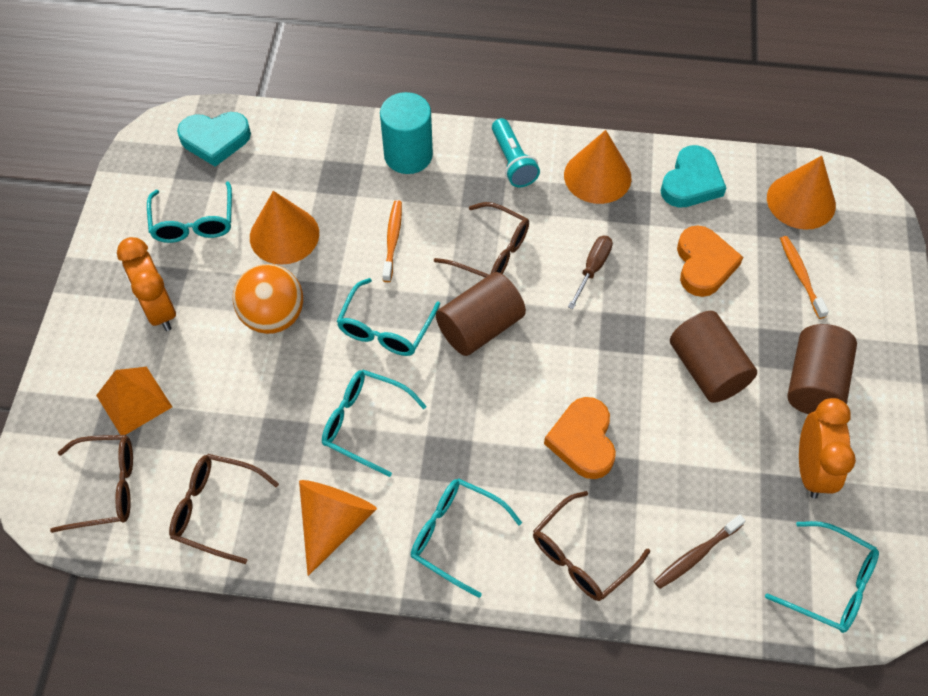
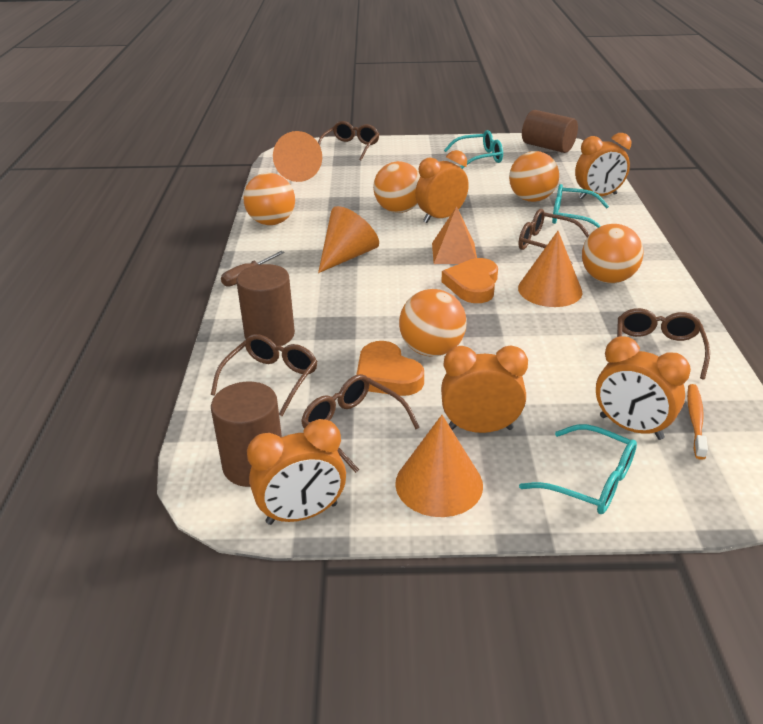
brown glasses: [50,435,133,533] [169,454,279,564] [434,202,529,278] [533,491,650,601] = 4 -> [211,334,317,416] [301,374,420,473] [318,121,379,160] [518,209,590,264] [617,308,710,379] = 5
brown toothbrush: [654,515,746,589] = 1 -> none = 0
orange ball: [233,264,303,334] = 1 -> [243,173,295,225] [373,161,420,213] [399,289,467,356] [509,151,559,202] [582,224,644,283] = 5
orange clock: [117,237,176,331] [799,398,856,499] = 2 -> [247,419,346,525] [416,150,469,223] [441,346,528,433] [575,133,631,199] [596,336,691,440] = 5
orange toothbrush: [382,200,402,282] [780,236,829,319] = 2 -> [687,384,708,460] = 1
turquoise cylinder: [380,92,433,174] = 1 -> none = 0
turquoise flashlight: [492,118,540,187] = 1 -> none = 0
turquoise glasses: [147,182,232,243] [322,370,427,477] [336,278,440,356] [411,478,522,598] [765,521,879,633] = 5 -> [444,130,503,169] [519,424,637,514] [552,184,609,228] = 3
turquoise heart: [177,112,251,167] [660,145,726,208] = 2 -> none = 0

